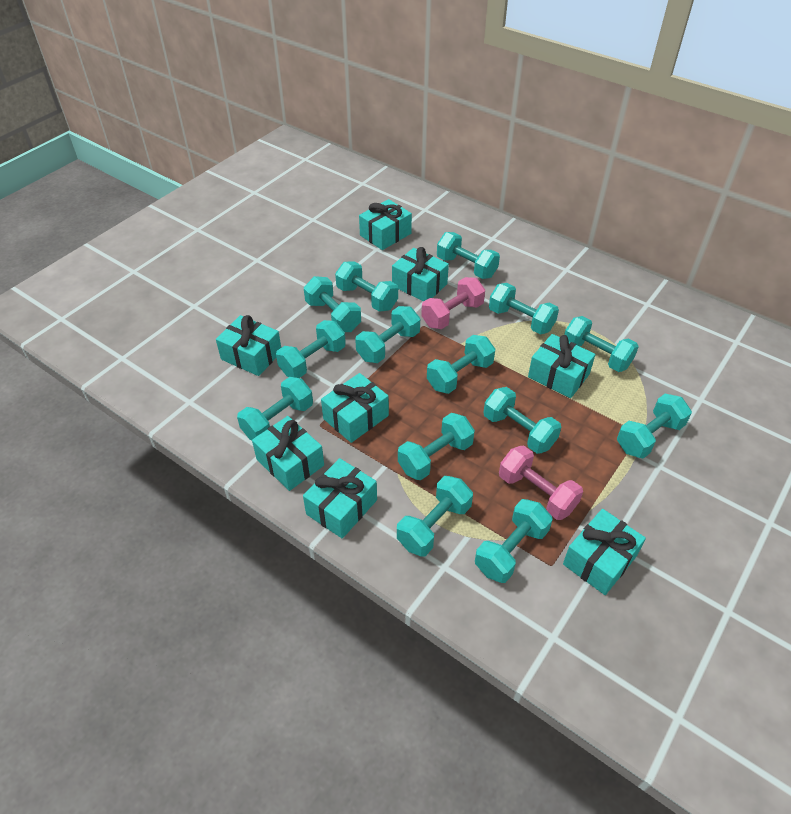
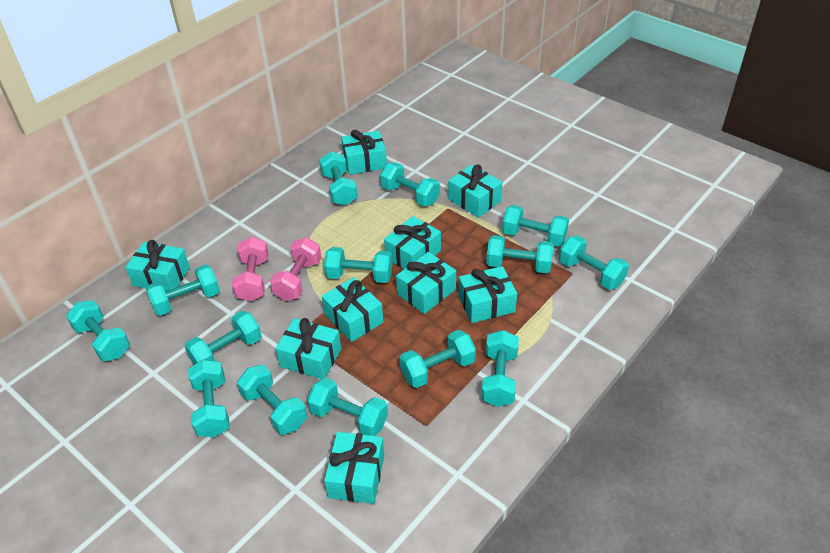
turquoise gift: [216,315,281,376] [252,416,324,491] [303,458,377,539] [321,373,389,443] [359,199,412,250] [392,247,449,302] [528,334,595,398] [563,509,646,595] = 8 -> [125,240,190,292] [275,318,341,379] [322,277,383,342] [324,432,384,504] [341,130,387,175] [384,216,441,269] [396,252,456,314] [448,164,502,218] [459,266,517,323] = 9

